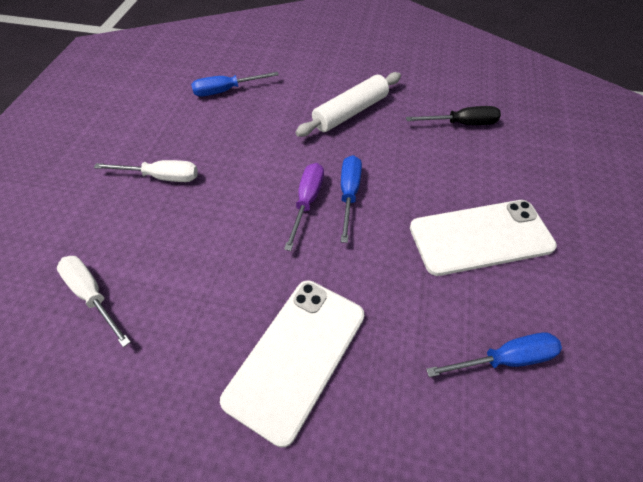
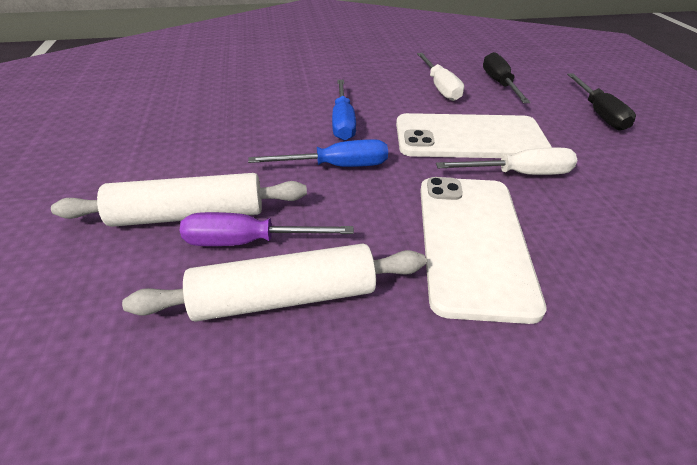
black screwdriver: [406,106,501,125] = 1 -> [483,52,530,103] [567,73,636,131] = 2
blue screwdriver: [191,72,279,96] [341,155,362,243] [426,332,562,377] = 3 -> [248,139,388,167] [332,80,356,141] = 2
white rolling pin: [295,72,401,137] = 1 -> [51,173,307,227] [122,244,426,321] = 2

